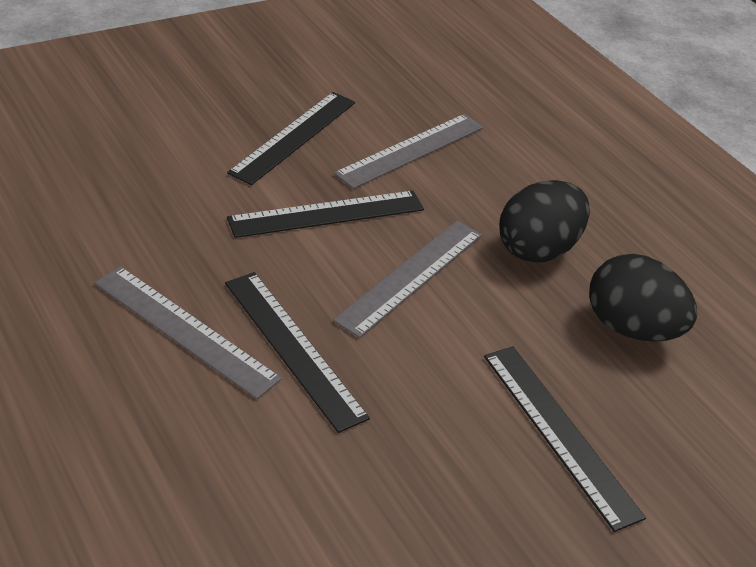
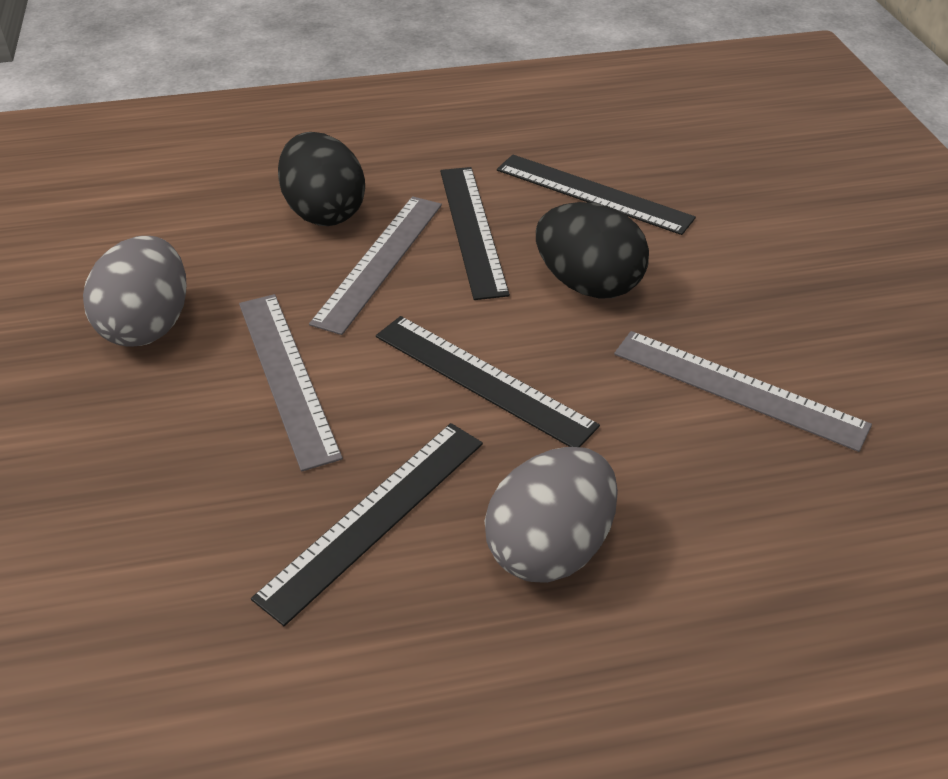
grey egg: none = 0 -> [83,236,187,347] [485,447,618,583] = 2

